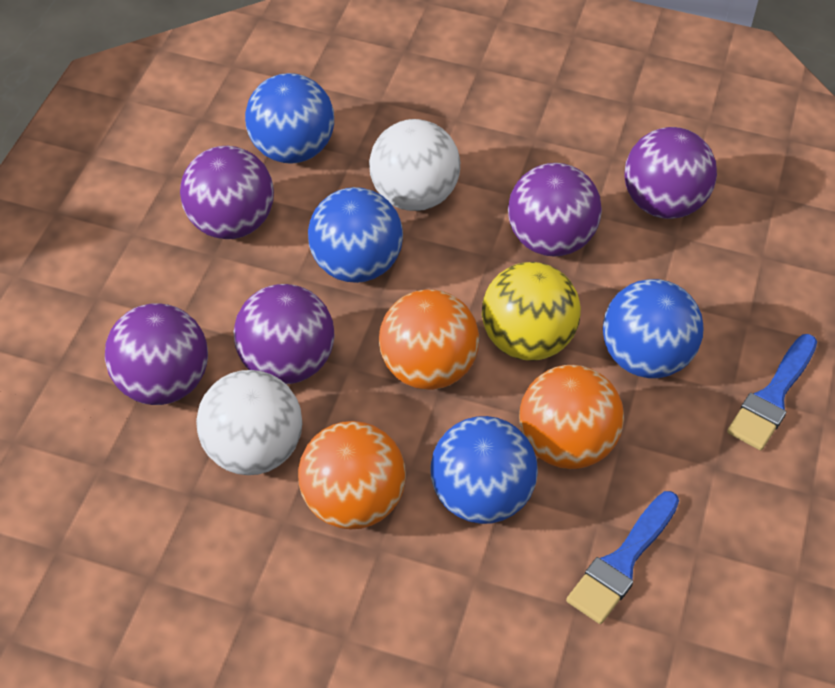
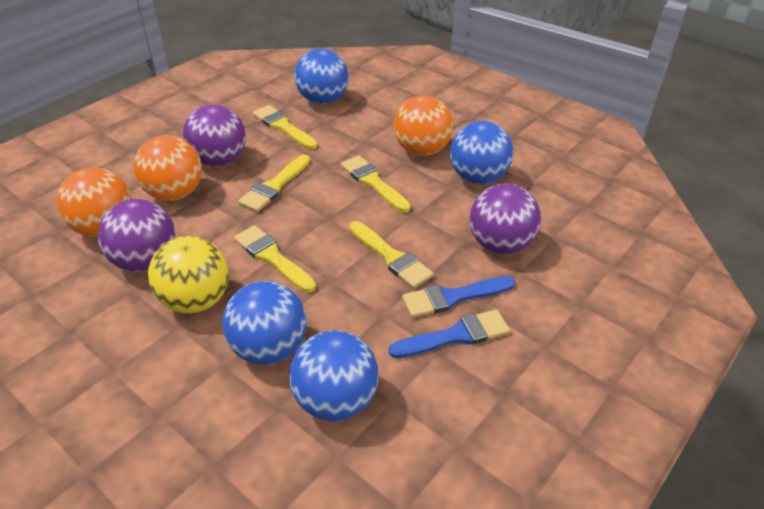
purple ball: [105,303,208,405] [180,146,274,239] [233,284,335,384] [508,163,602,257] [624,127,717,219] = 5 -> [98,199,176,272] [183,104,246,167] [469,184,541,254] = 3
white ball: [196,370,302,475] [369,119,460,211] = 2 -> none = 0
yellow brush: none = 0 -> [234,225,316,292] [238,154,310,212] [253,105,317,149] [341,155,411,212] [350,221,433,288] = 5

